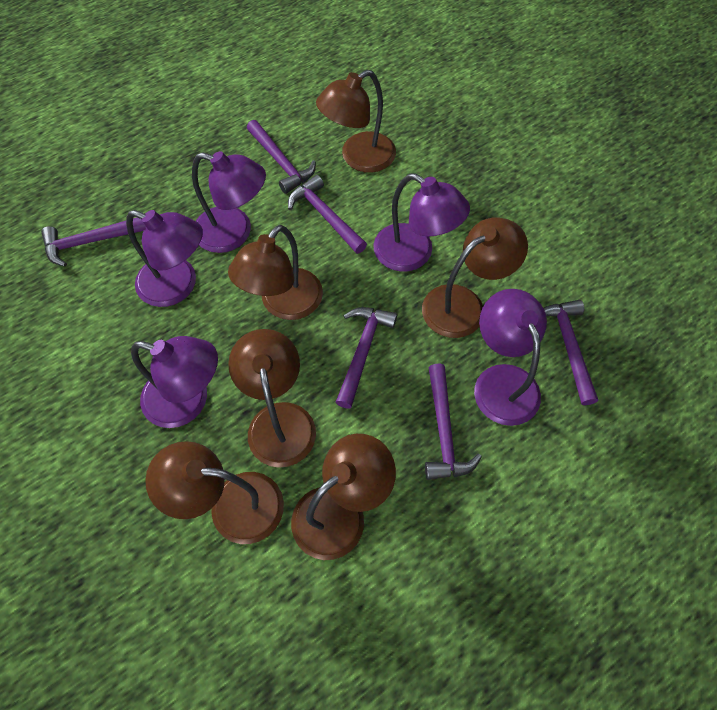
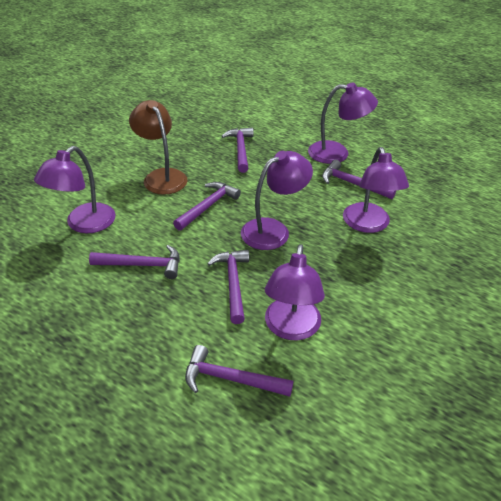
brown lamp: [145,441,284,544] [228,225,323,320] [228,329,316,468] [291,434,396,560] [316,70,396,173] [422,218,528,338] = 6 -> [129,100,187,195] = 1

